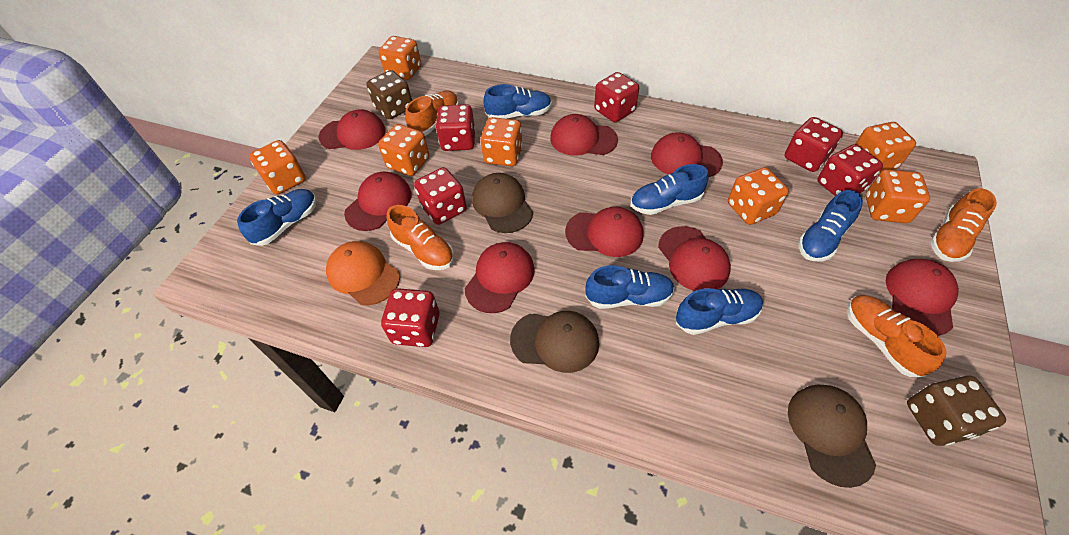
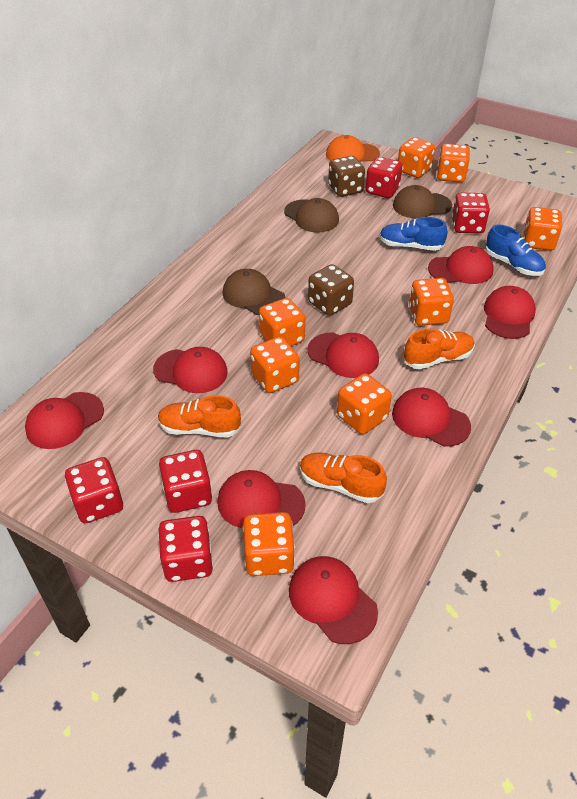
blue shoe: [237,189,317,246] [483,84,552,119] [585,265,675,309] [630,164,709,215] [676,288,763,335] [798,190,863,261] = 6 -> [379,217,447,251] [485,224,546,276] = 2
orange dice: [249,140,306,195] [378,36,421,80] [378,124,429,176] [481,117,523,166] [728,167,789,225] [856,122,916,173] [866,169,930,223] = 7 -> [243,512,295,576] [250,336,300,393] [259,298,305,346] [337,373,392,434] [398,137,435,178] [409,278,454,326] [437,144,470,183] [523,207,562,251] = 8
orange shoe: [387,205,454,270] [405,90,459,136] [847,295,947,377] [930,188,997,262] = 4 -> [158,395,241,437] [300,452,387,503] [404,329,475,369] = 3
red dice: [381,288,440,347] [414,167,467,225] [436,104,475,151] [594,72,639,122] [784,117,843,172] [817,144,883,196] = 6 -> [65,457,123,523] [158,516,213,582] [159,450,212,513] [366,157,402,198] [452,193,490,233] = 5

